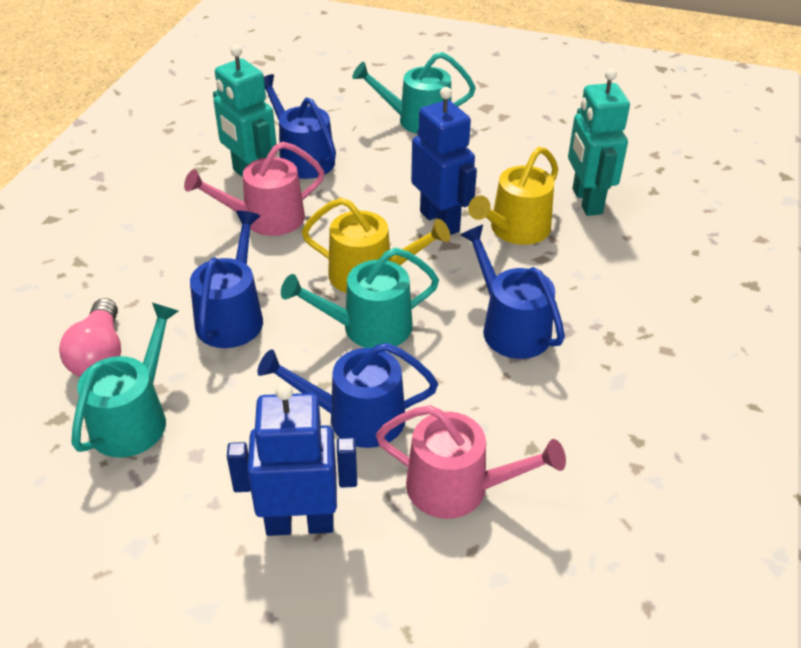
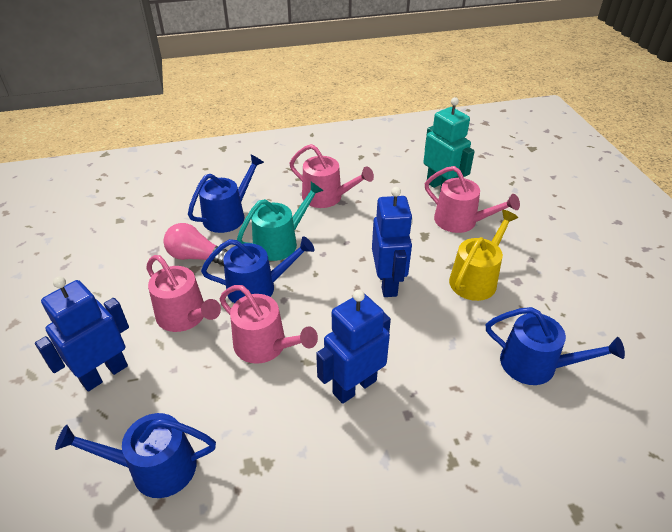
blue robot: [227,383,357,536] [411,87,477,235] = 2 -> [35,277,129,391] [316,290,391,404] [372,187,413,297] = 3
pink watering can: [184,142,324,236] [376,405,566,519] = 2 -> [146,255,221,332] [220,285,318,364] [289,144,374,208] [425,166,520,233] = 4
turquoise robot: [213,45,276,177] [568,68,630,216] = 2 -> [423,97,475,191] = 1
turquoise watering can: [71,303,179,458] [281,248,439,348] [352,52,475,134] = 3 -> [237,181,324,261] = 1
yellow watering can: [301,198,450,293] [468,147,558,245] = 2 -> [449,210,518,301] = 1

